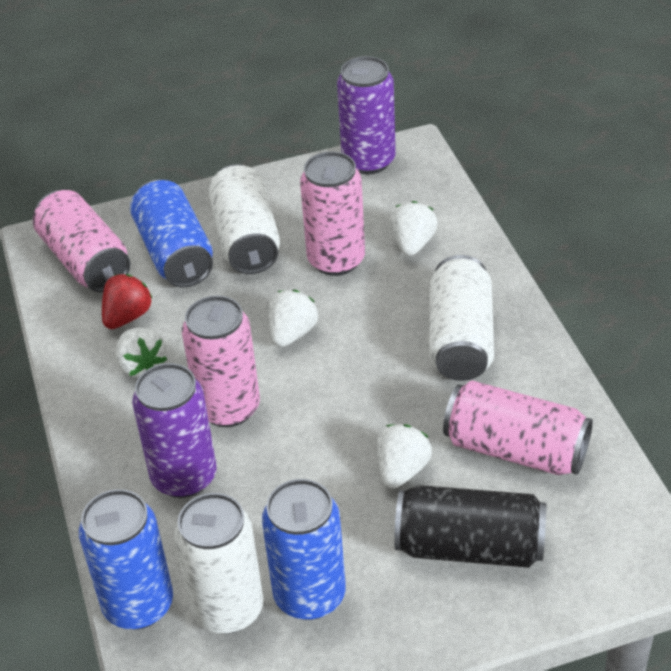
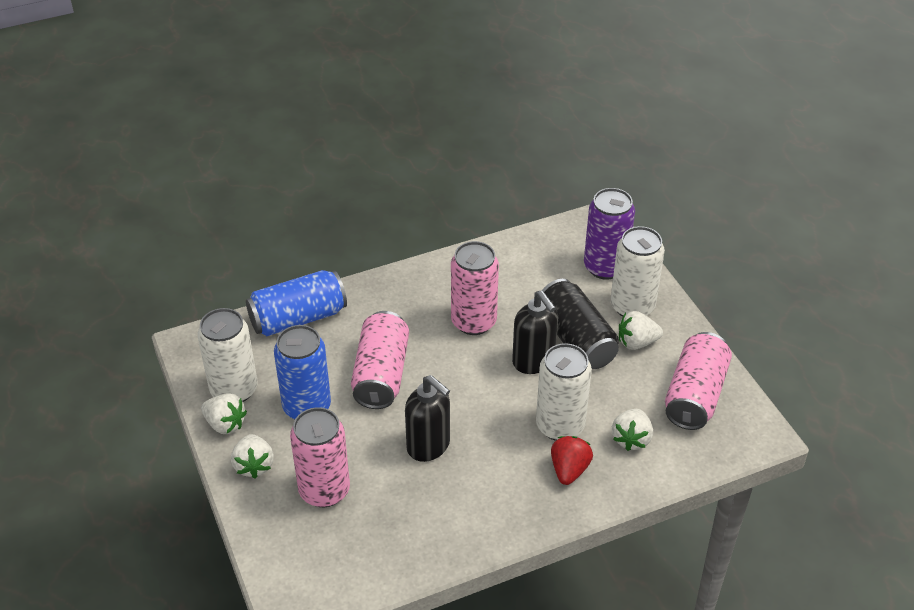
black soap dispenser: none = 0 -> [405,375,450,462] [512,290,558,374] = 2
blue can: [79,489,173,629] [130,179,213,288] [262,479,346,620] = 3 -> [246,270,347,336] [274,325,331,419] = 2
purple can: [132,363,217,498] [337,56,396,174] = 2 -> [584,188,635,280] = 1

